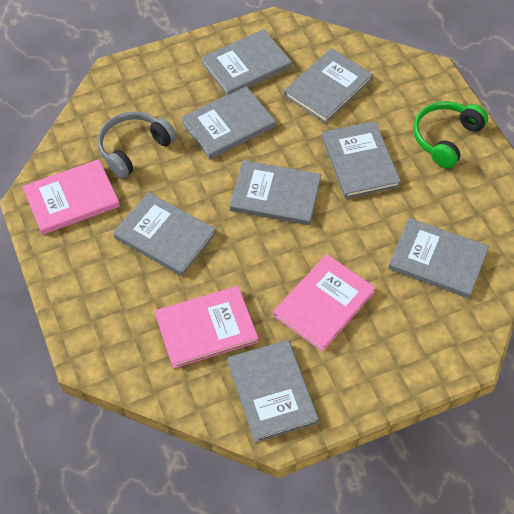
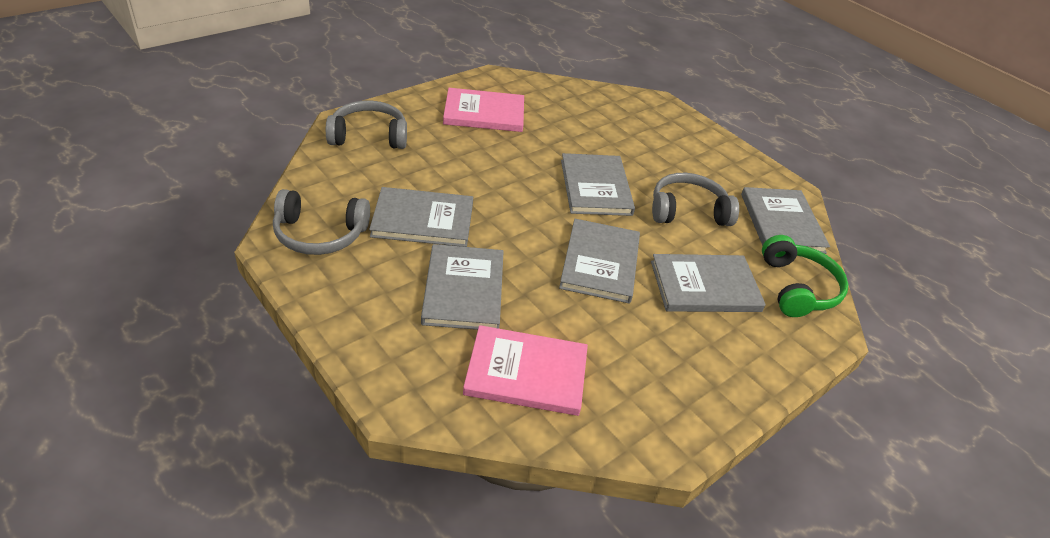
grey book: [113,192,216,276] [181,86,276,159] [201,29,292,95] [227,340,319,443] [230,160,321,225] [284,48,373,123] [322,121,401,199] [388,218,489,298] = 8 -> [369,187,473,247] [421,244,504,330] [559,219,640,304] [561,153,635,216] [651,254,766,312] [741,187,830,254] = 6
grey headphones: [98,111,176,179] = 1 -> [273,189,370,255] [326,100,407,149] [652,173,739,226] = 3
pink book: [23,159,120,235] [155,286,258,369] [273,254,376,352] = 3 -> [443,88,524,132] [463,325,588,416] = 2

